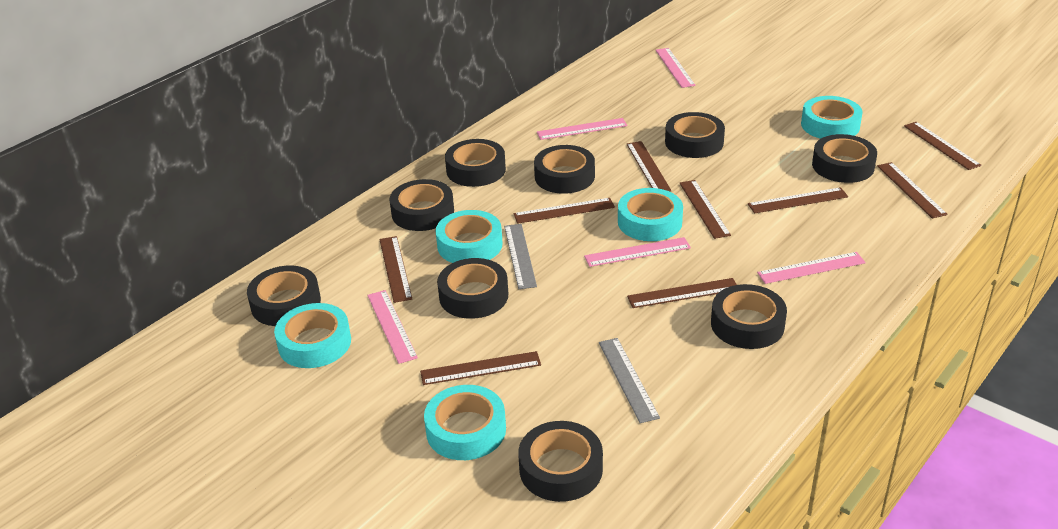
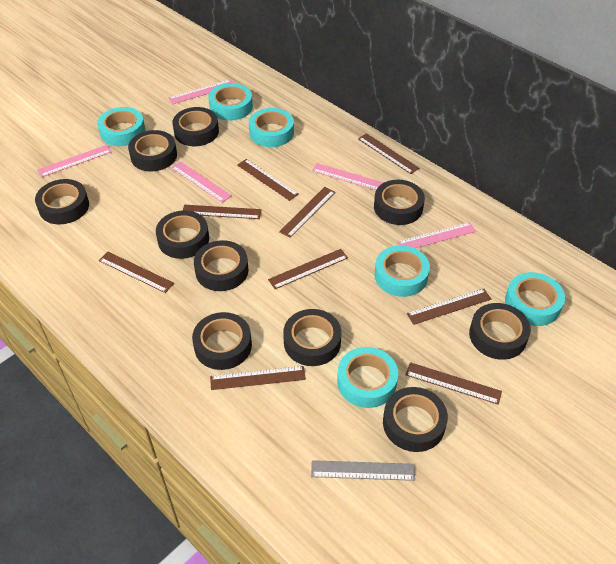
black tape: [247,266,321,326] [389,179,454,231] [437,258,508,319] [445,139,506,187] [518,421,603,502] [534,145,595,194] [665,112,725,158] [711,284,787,349] [812,134,877,183] = 9 -> [35,179,89,224] [128,130,177,172] [156,210,209,259] [172,107,219,146] [192,312,252,370] [194,240,248,291] [283,309,342,366] [374,180,425,225] [383,387,448,452] [469,303,531,360] = 10
grey ruler: [504,224,537,289] [599,338,660,423] = 2 -> [311,460,415,481] = 1
turquoise tape: [274,303,351,368] [424,385,506,460] [436,210,503,263] [618,188,683,241] [801,96,862,139] = 5 -> [97,107,145,146] [208,83,253,121] [249,108,294,147] [337,347,398,408] [375,245,430,297] [505,272,565,326] = 6

